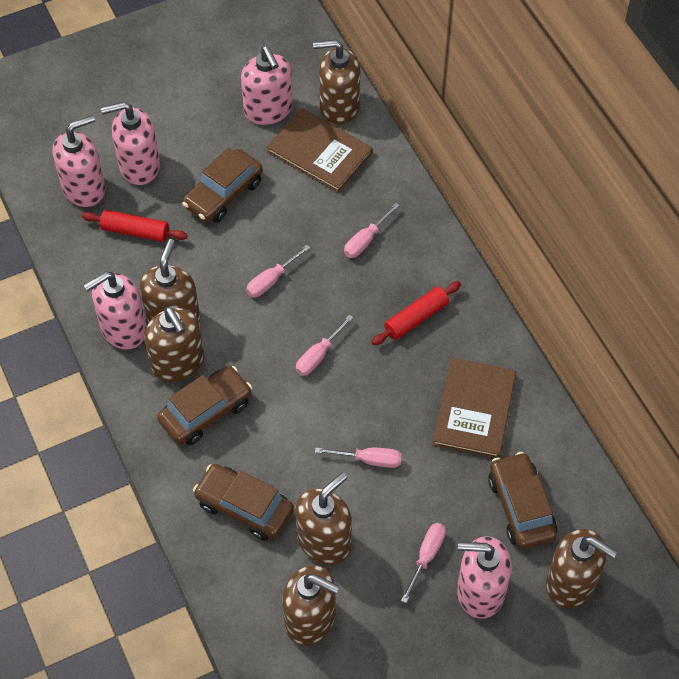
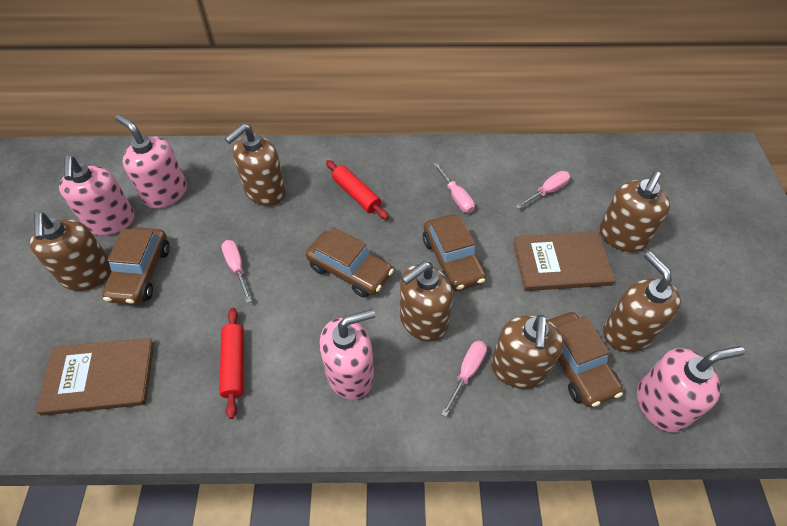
pink screwdriver: [246,245,310,297] [296,315,354,376] [315,448,402,468] [344,203,400,258] [401,523,446,603] = 5 -> [221,240,252,303] [433,163,475,213] [441,341,487,417] [516,171,571,209] = 4
pink soap dispenser: [53,115,105,207] [83,271,147,350] [101,102,160,185] [241,46,293,125] [457,536,512,619] = 5 -> [59,156,135,235] [115,115,187,209] [319,309,375,399] [637,346,745,433] = 4

